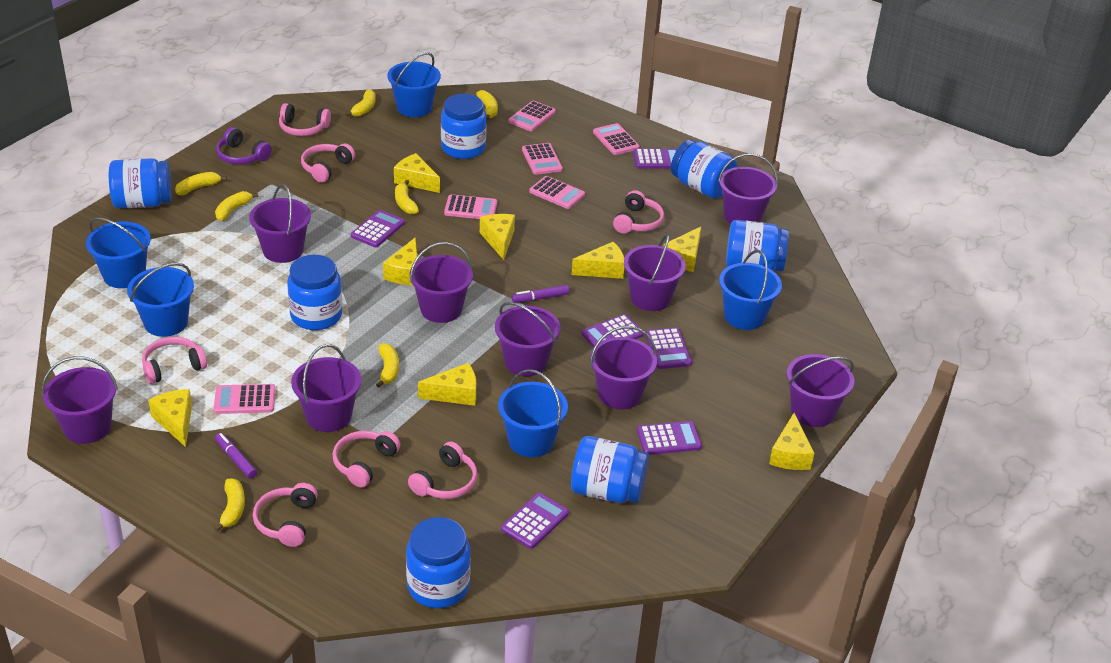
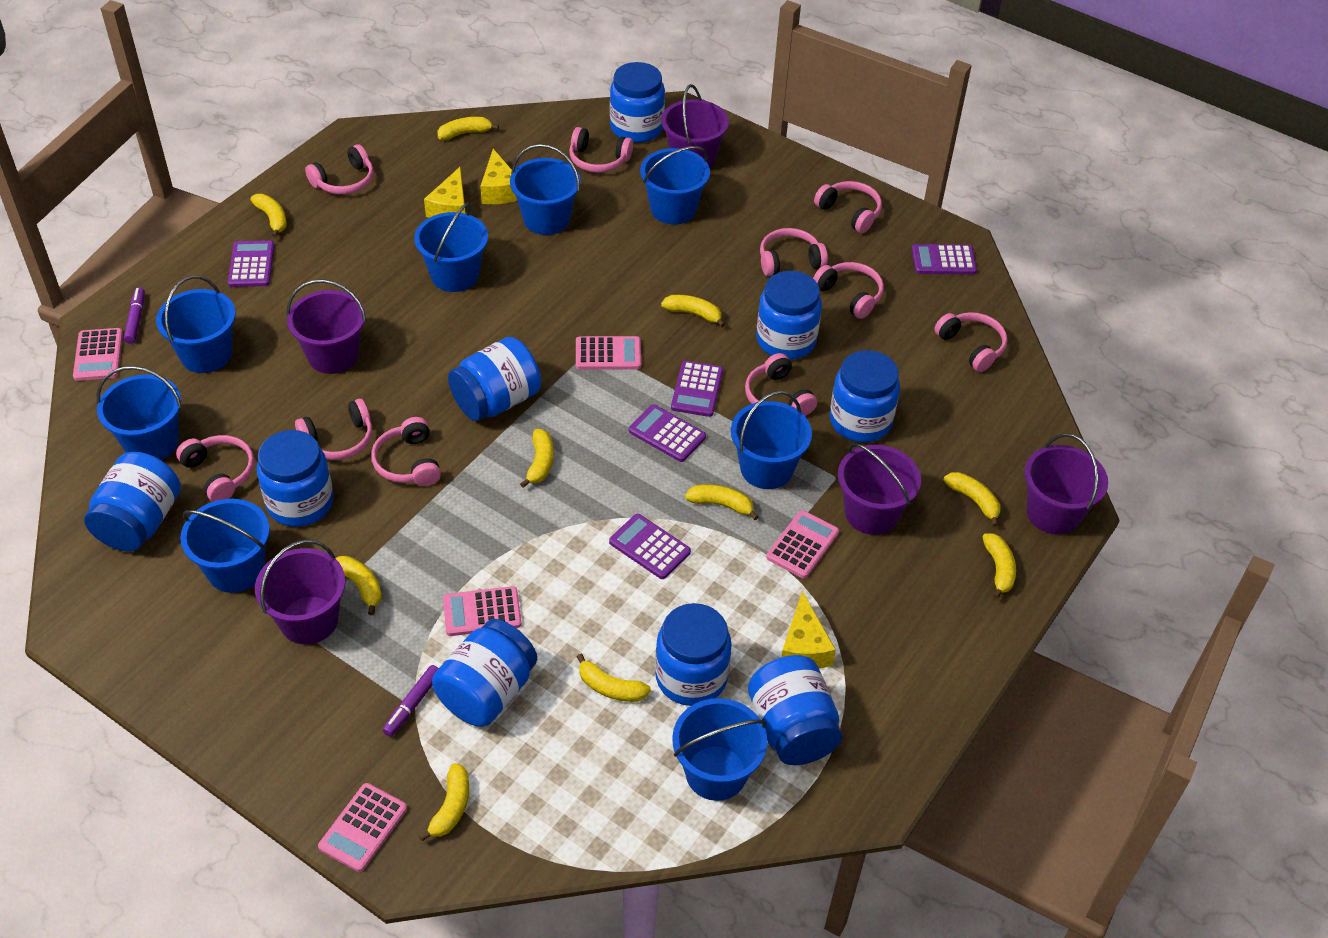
blue bucket: [86,218,151,288] [127,263,194,337] [387,52,441,117] [498,369,568,457] [719,250,782,330] = 5 -> [97,366,182,460] [156,275,236,373] [180,499,270,593] [414,202,488,292] [510,144,581,235] [640,146,710,224] [672,698,768,801] [731,391,812,489] = 8
blue jar: [109,158,172,208] [287,255,342,330] [406,517,471,608] [441,94,487,159] [571,436,649,503] [671,140,737,199] [726,220,789,272] = 7 -> [84,452,181,552] [257,430,334,527] [432,619,537,727] [448,337,541,421] [610,62,665,143] [655,603,732,706] [748,655,842,765] [756,271,822,360] [830,350,900,442] = 9
pink calculator: [214,384,275,414] [444,194,497,219] [508,101,556,131] [522,143,563,175] [529,176,585,209] [593,123,639,155] = 6 -> [73,328,123,381] [318,783,407,872] [443,586,522,636] [576,336,641,370] [766,510,839,578] = 5
pink headphones: [142,337,207,384] [253,483,318,547] [279,103,331,136] [301,143,355,183] [333,431,401,488] [408,441,477,499] [613,190,664,234] = 7 -> [176,435,254,502] [295,399,372,460] [305,144,374,194] [371,417,441,486] [569,127,633,173] [745,353,817,416] [760,228,828,276] [813,262,884,319] [814,181,882,233] [934,312,1007,372] = 10
purple bucket: [42,356,118,444] [249,184,311,263] [291,344,361,432] [410,242,473,323] [495,302,561,376] [590,326,657,410] [624,234,686,311] [718,153,778,224] [787,354,854,427] = 9 -> [255,540,345,644] [287,279,366,374] [661,84,729,168] [838,443,921,535] [1025,433,1108,535] = 5
purple calculator: [351,210,405,247] [501,493,569,549] [581,314,644,347] [633,149,677,169] [637,421,702,455] [645,327,692,369] = 6 -> [228,240,274,287] [609,514,691,579] [629,404,706,462] [671,361,723,417] [912,244,977,275] = 5
purple headphones: [216,127,272,164] = 1 -> none = 0
yellow banana: [175,172,227,195] [214,478,245,532] [215,191,258,221] [345,89,376,117] [376,343,399,388] [395,180,419,214] [476,90,498,120] = 7 -> [250,194,287,238] [336,556,382,615] [419,763,469,841] [438,117,499,140] [520,429,554,488] [577,654,651,702] [661,295,725,327] [685,484,759,520] [944,472,1000,527] [983,534,1016,599] = 10
yellow cheese: [148,389,192,447] [383,238,418,285] [394,153,440,193] [418,363,476,406] [480,214,515,260] [571,242,624,279] [663,227,701,272] [769,413,814,470] = 8 -> [424,167,466,218] [480,149,517,204] [781,591,836,669] = 3

